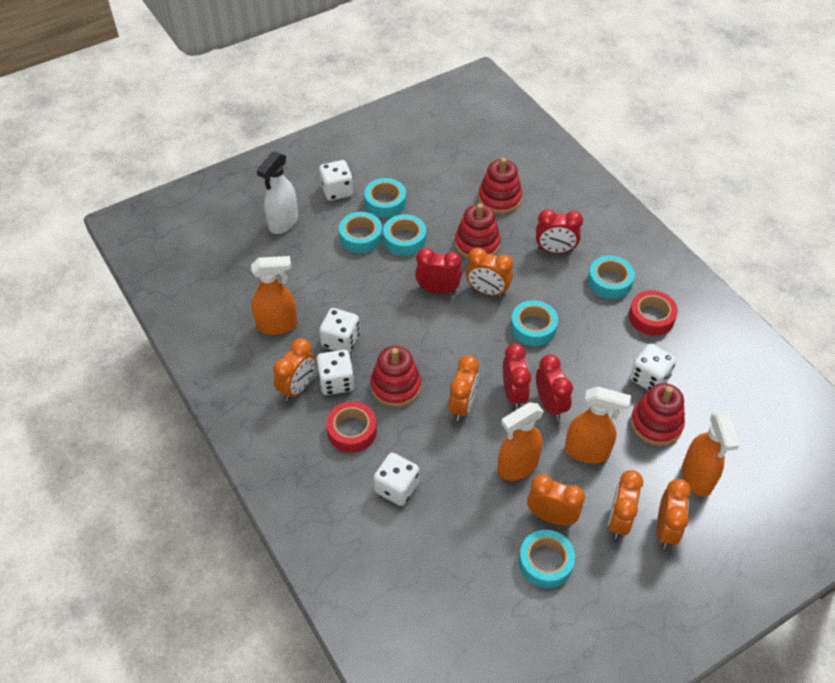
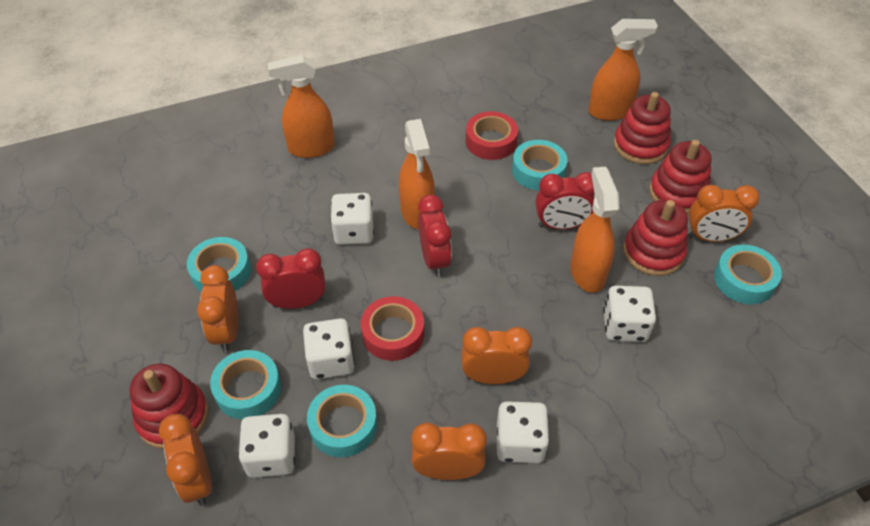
orange clock: [273,338,315,401] [449,355,479,421] [466,248,513,297] [527,474,585,526] [608,470,643,539] [657,479,691,549] = 6 -> [159,414,212,506] [197,265,238,352] [411,422,487,480] [461,327,532,384] [688,185,760,242] = 5
red clock: [415,248,462,294] [503,343,531,410] [536,209,583,254] [536,354,573,420] = 4 -> [256,248,326,309] [418,195,452,277] [536,172,594,230] = 3
turquoise tape: [339,212,382,253] [364,178,406,218] [383,214,426,256] [511,300,558,346] [519,530,575,588] [588,256,635,299] = 6 -> [187,237,251,292] [210,350,281,419] [307,385,377,457] [512,140,568,191] [714,245,782,304] = 5
white spray bottle: [257,151,298,234] = 1 -> none = 0

